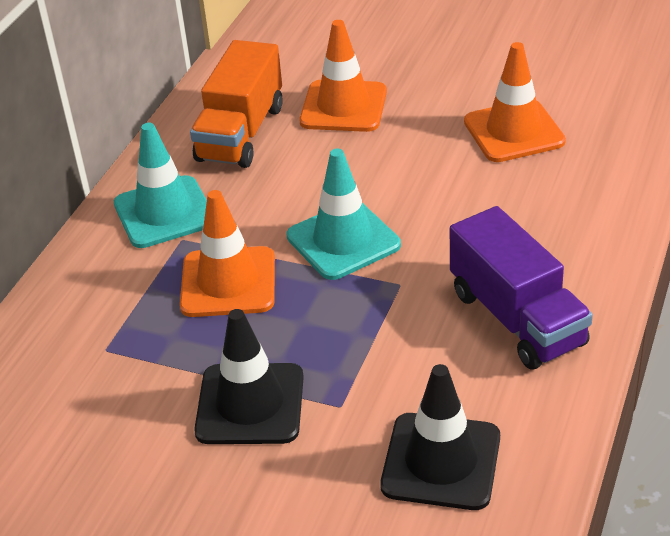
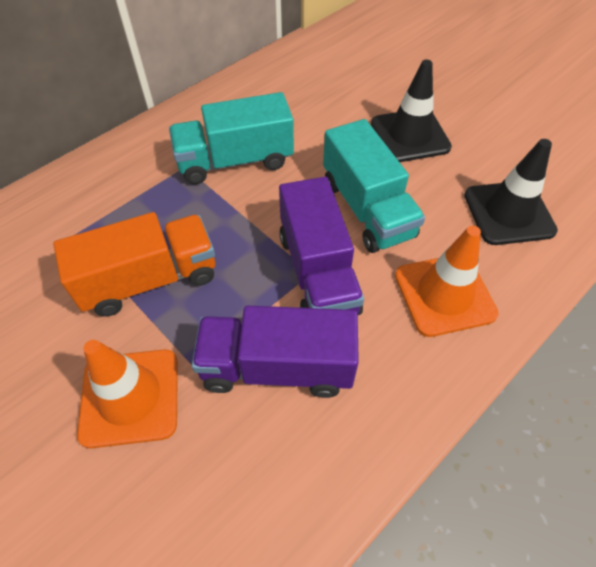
orange traffic cone: [180,190,275,317] [300,20,387,132] [464,42,566,162] = 3 -> [77,340,178,448] [395,226,499,337] = 2
purple truck: [450,206,593,370] = 1 -> [192,306,359,398] [279,177,364,315] = 2
turquoise traffic cone: [114,123,207,248] [286,149,401,280] = 2 -> none = 0
turquoise truck: none = 0 -> [169,92,294,185] [323,119,425,253] = 2

